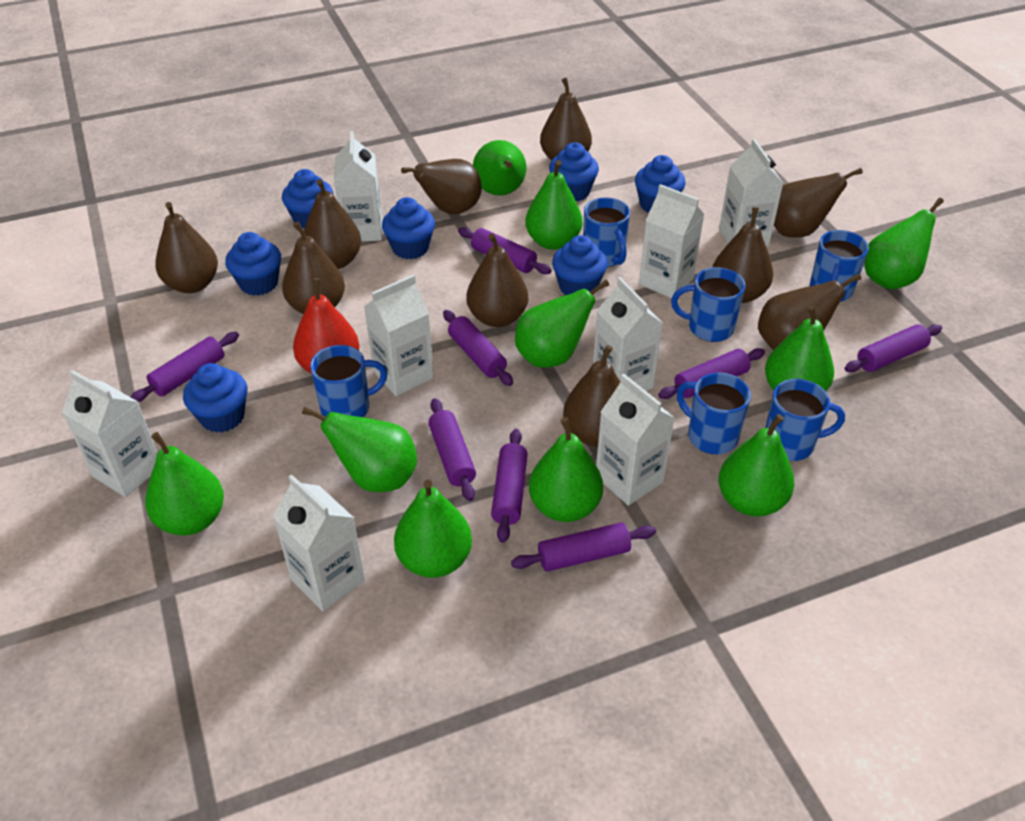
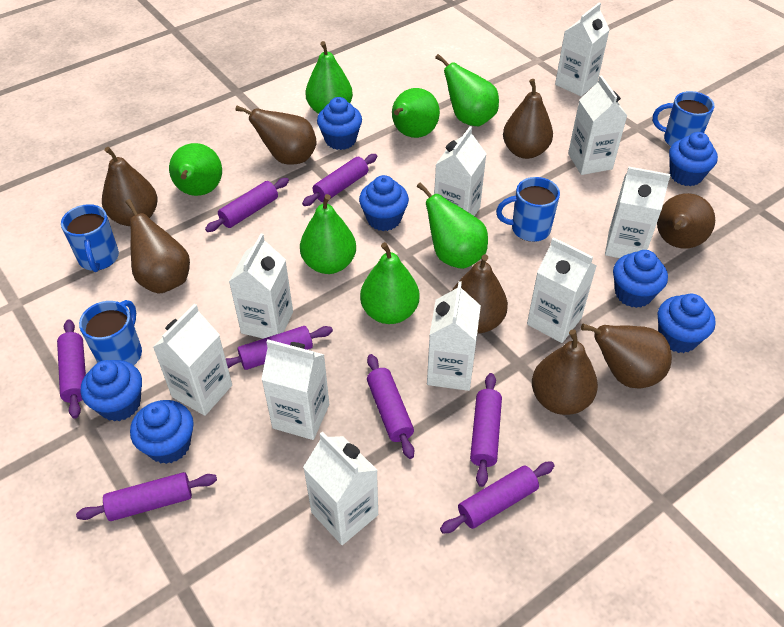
blue mug: [310,345,387,417] [583,197,630,267] [671,267,745,342] [677,373,751,455] [765,379,845,461] [810,230,869,302] = 6 -> [61,204,119,272] [79,300,142,365] [496,177,560,242] [653,91,714,147] = 4
brown pear: [155,202,218,293] [282,222,345,314] [304,179,361,269] [401,159,482,214] [466,233,528,327] [540,78,592,161] [563,345,620,447] [713,207,773,303] [758,273,861,350] [774,168,863,238] = 10 -> [102,147,157,226] [125,199,190,294] [235,105,317,165] [452,254,508,333] [503,79,553,159] [532,329,598,415] [581,324,672,389] [657,193,715,249] = 8
green pear: [145,432,224,536] [302,406,417,492] [394,480,472,578] [473,140,526,196] [515,280,609,368] [525,160,583,250] [529,417,603,522] [719,414,795,517] [765,305,834,391] [864,198,944,289] = 10 -> [169,143,222,196] [300,194,356,274] [305,41,353,114] [360,242,420,324] [392,88,440,138] [417,182,488,269] [435,54,499,126] = 7
red pear: [293,278,359,374] = 1 -> none = 0
white carton: [62,370,157,497] [273,475,365,611] [334,131,382,242] [364,274,434,396] [593,277,663,391] [596,374,675,506] [639,184,705,298] [719,139,784,247] = 8 -> [153,304,232,416] [229,234,293,339] [261,339,329,440] [303,432,378,545] [427,281,481,391] [434,126,487,216] [527,237,597,343] [555,2,610,96] [568,75,627,175] [605,167,671,258] = 10

